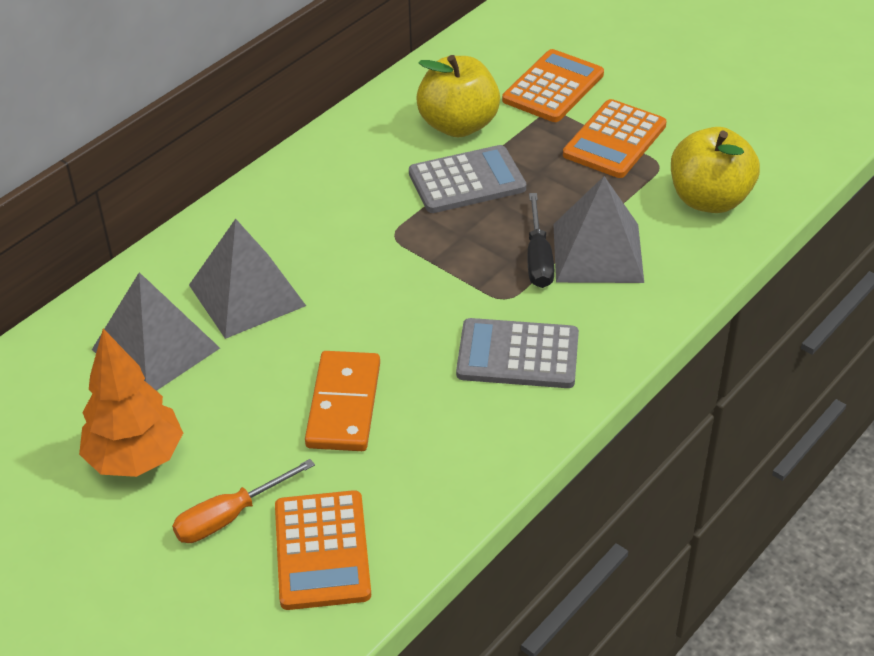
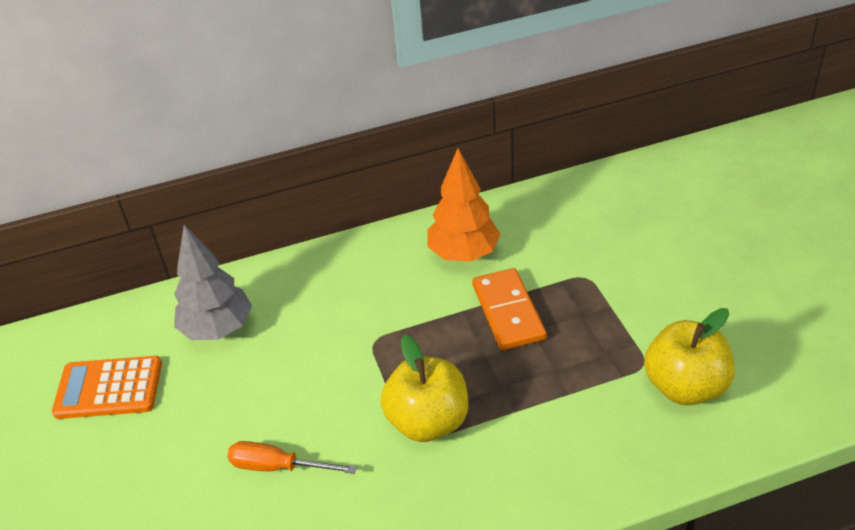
black screwdriver: [527,193,554,288] = 1 -> none = 0
grey calculator: [409,145,526,213] [456,318,579,388] = 2 -> none = 0
grey pyramid: [92,272,220,391] [189,219,306,339] [553,176,644,283] = 3 -> none = 0
grey tree: none = 0 -> [174,225,252,340] = 1
orange calculator: [275,490,371,610] [502,49,604,122] [563,99,667,178] = 3 -> [52,356,162,419] = 1

